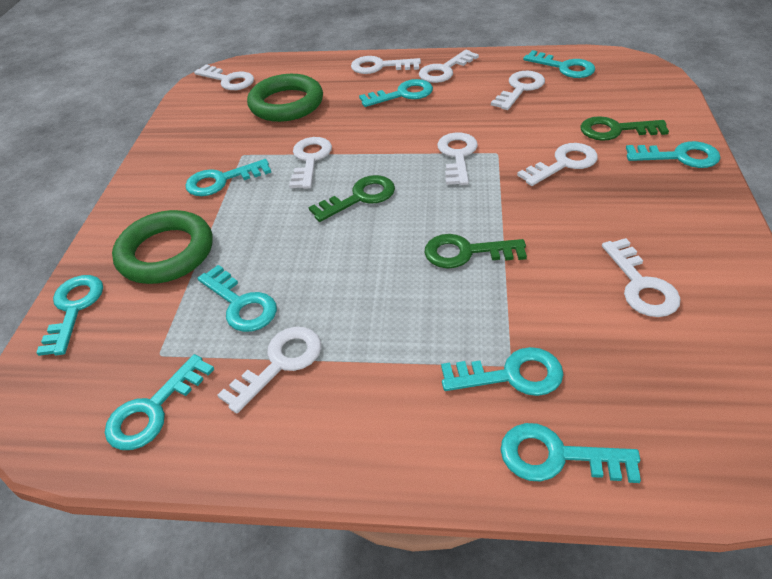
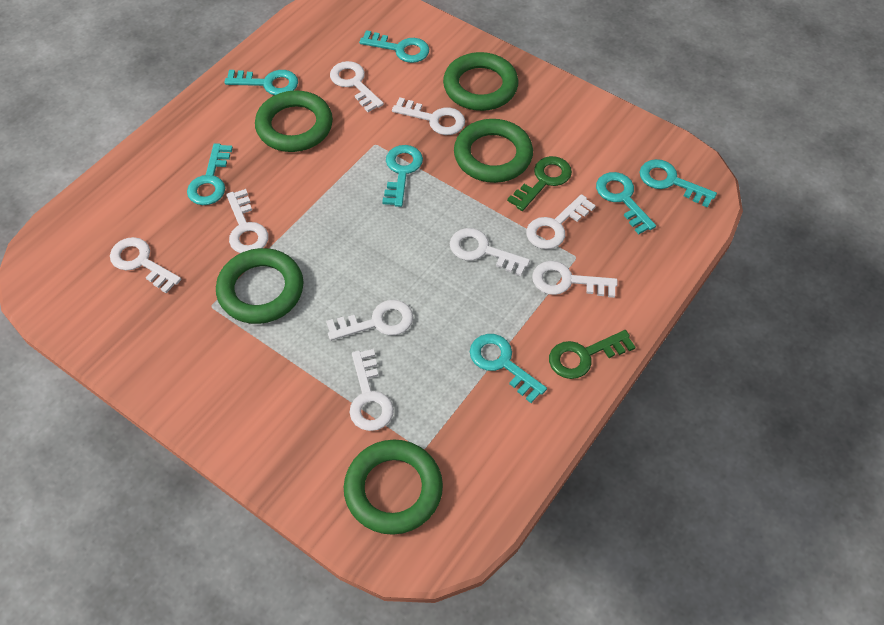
green key: [309,175,395,222] [424,234,527,269] [580,116,669,141] = 3 -> [507,156,572,211] [549,330,636,379] = 2
green ring: [112,210,212,284] [247,74,323,122] = 2 -> [216,248,304,324] [255,90,333,152] [344,439,443,535] [443,52,519,111] [454,119,533,183] = 5
turquoise key: [36,275,103,356] [105,354,214,450] [185,159,271,196] [197,265,277,332] [359,79,433,107] [441,347,564,396] [501,423,641,483] [523,50,595,78] [626,141,720,168] = 9 -> [187,143,233,205] [224,70,298,95] [359,30,429,63] [382,145,423,207] [470,334,547,403] [596,172,656,234] [640,159,717,208] = 7

